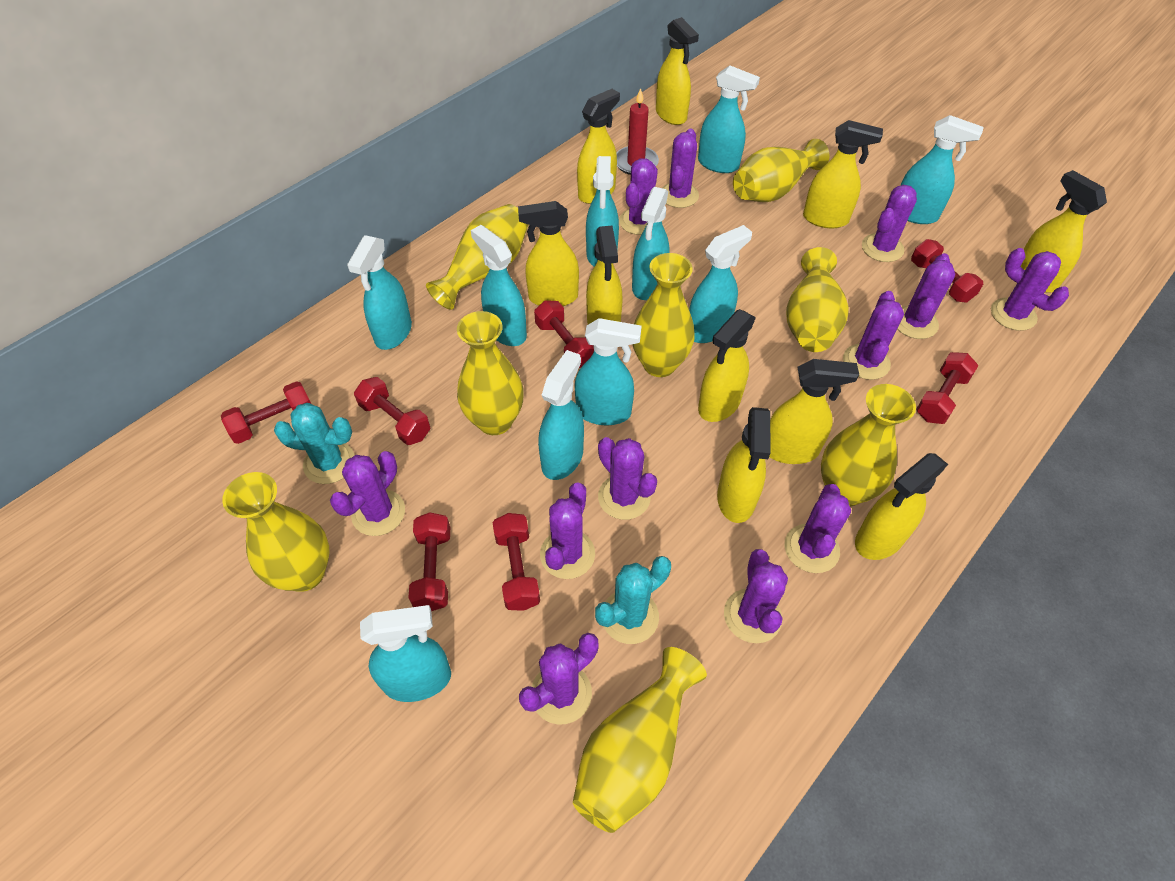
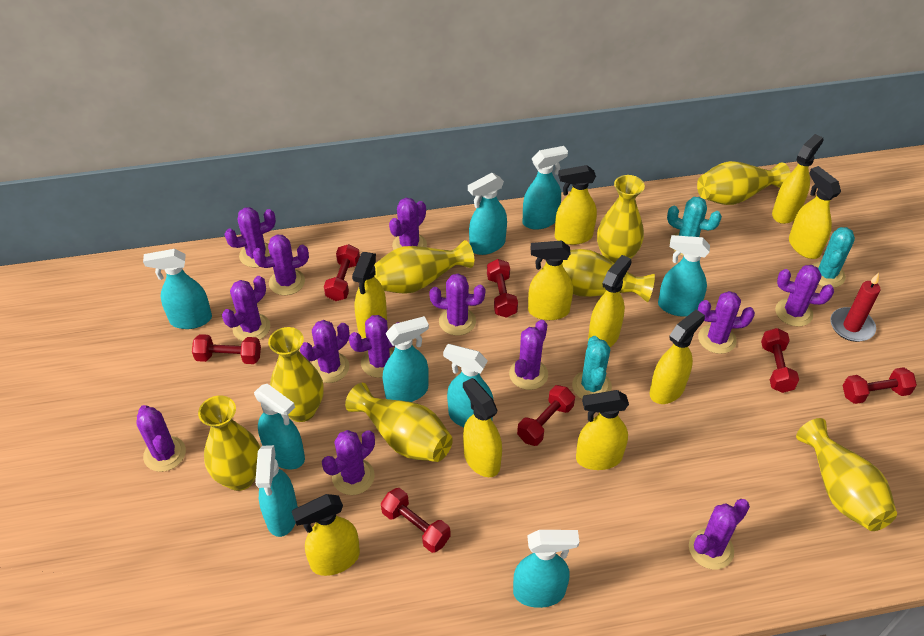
purple cactus: [330,451,405,536] [519,633,599,725] [540,482,595,579] [598,437,657,520] [619,158,658,235] [662,128,699,208] [724,549,788,643] [785,484,851,573] [843,291,904,380] [862,185,917,262] [898,253,955,339] [991,248,1069,331] = 12 -> [136,405,186,472] [222,276,270,341] [224,207,276,267] [253,235,309,295] [300,320,350,383] [322,430,375,495] [349,315,400,378] [389,198,427,250] [429,274,486,336] [509,320,548,390] [689,499,750,569] [698,291,755,354] [775,265,834,327] = 13
turquoise cactus: [274,403,355,484] [595,556,671,644] = 2 -> [572,336,612,399] [667,197,722,256] [812,227,855,288] = 3
turquoise spray bottle: [347,235,412,350] [360,605,451,702] [471,225,527,346] [538,350,584,480] [575,318,642,425] [586,156,619,267] [632,187,669,300] [689,225,752,343] [698,66,760,173] [900,115,984,224] = 10 -> [143,249,212,329] [254,384,305,470] [255,445,298,537] [383,316,429,402] [443,344,494,427] [468,173,507,255] [513,530,579,608] [523,146,568,230] [658,235,710,317] = 9

